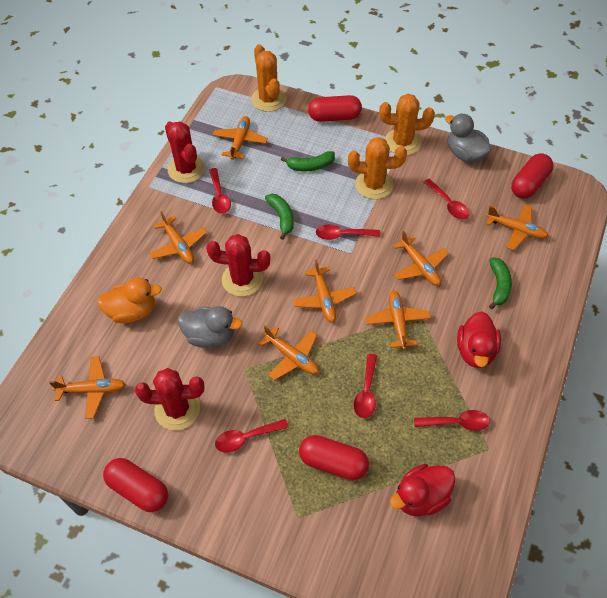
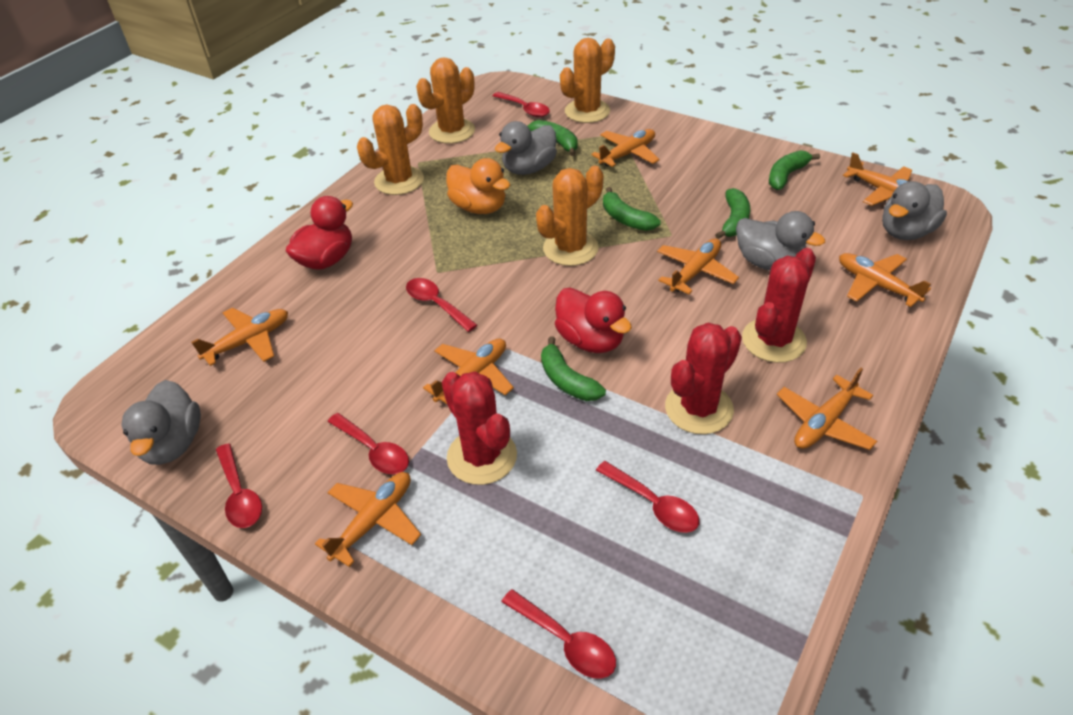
green banana: [265,194,294,240] [281,151,335,171] [489,258,512,309] = 3 -> [528,120,578,156] [541,336,606,401] [603,187,661,231] [715,188,750,239] [769,150,820,190] = 5
grey duck: [178,306,243,348] [445,114,492,162] = 2 -> [121,380,201,465] [495,121,557,175] [736,211,825,271] [882,181,947,240] = 4
orange cactus: [251,44,286,112] [348,137,407,199] [379,94,435,155] = 3 -> [357,104,424,195] [416,57,475,144] [536,166,603,266] [560,38,615,123] = 4
red capsule: [103,458,168,512] [299,435,369,480] [308,95,362,122] [511,153,553,199] = 4 -> none = 0

